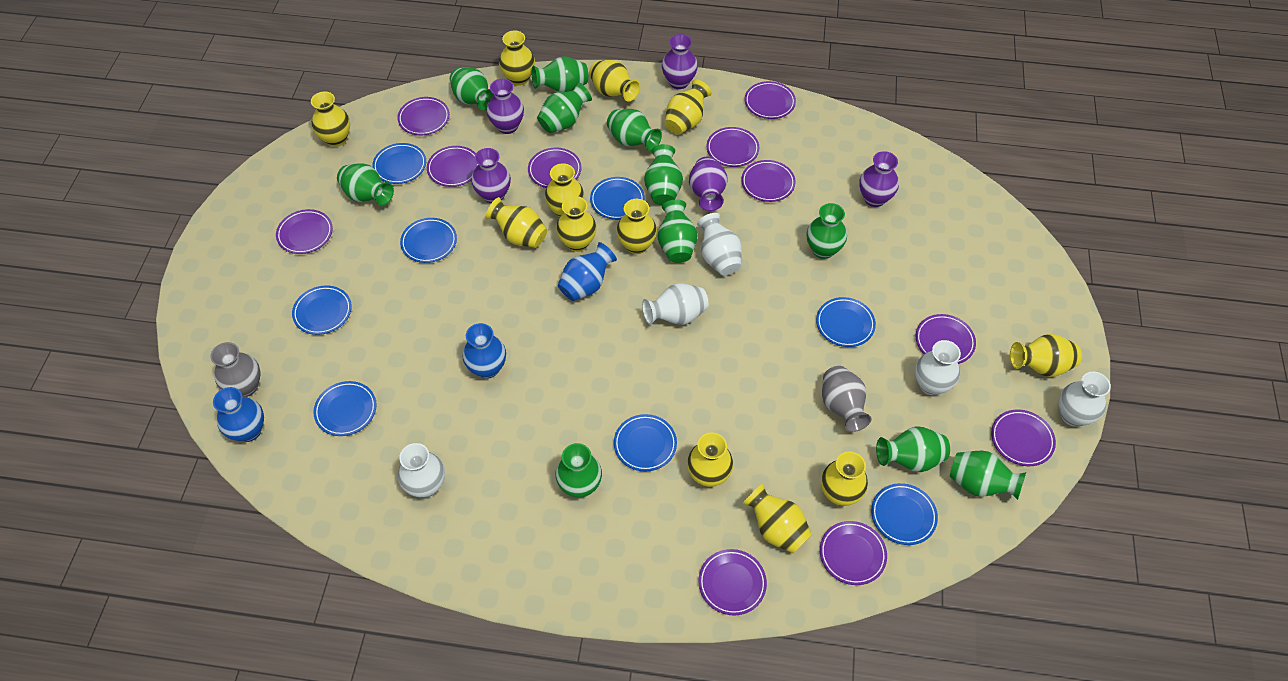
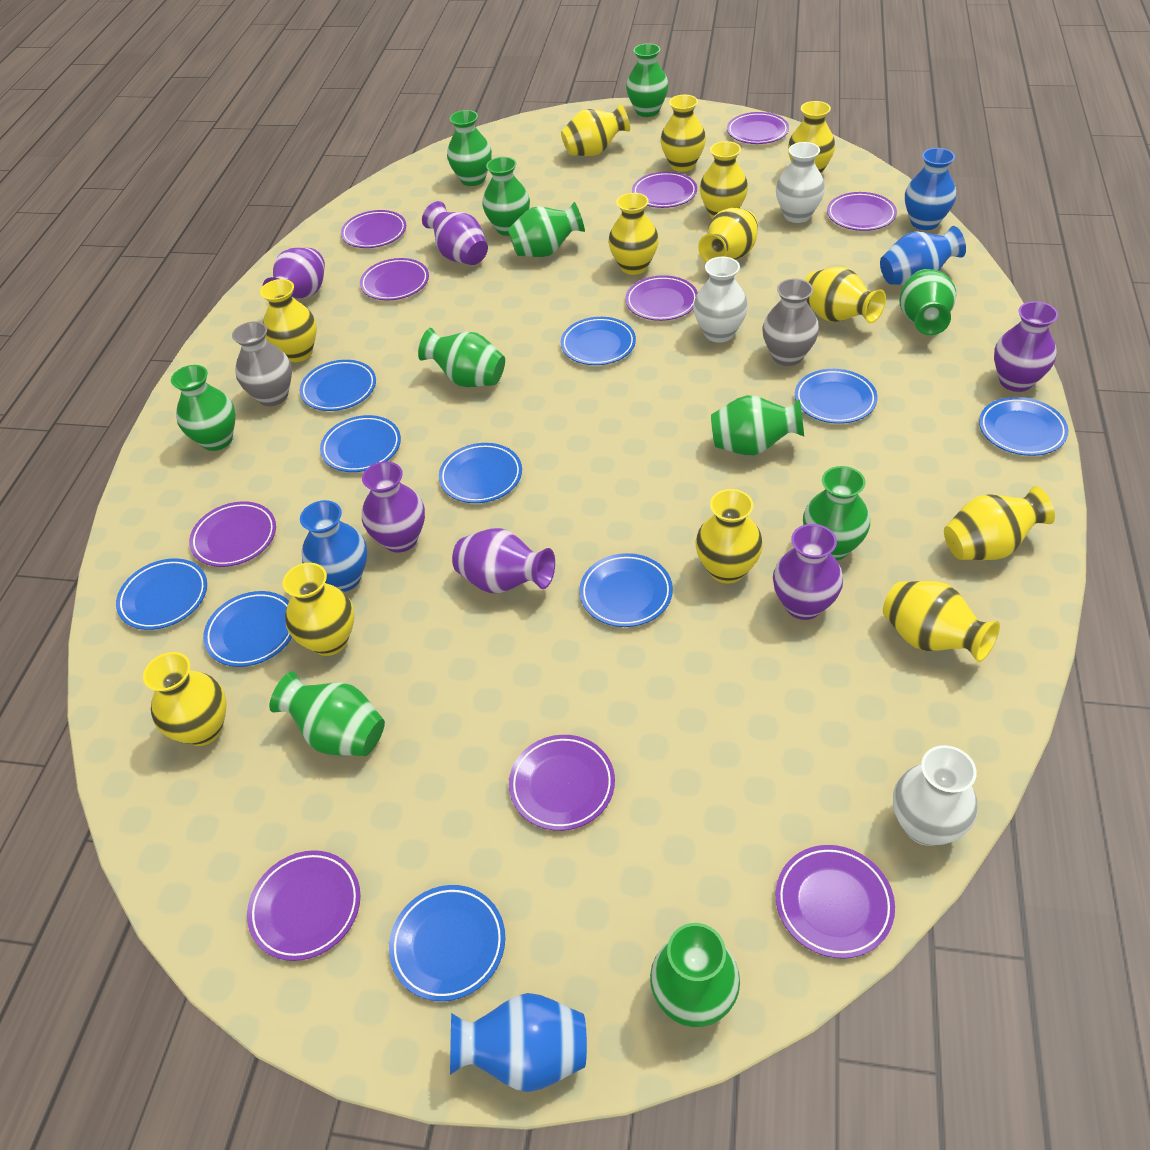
blue plate: [292,285,352,335] [313,381,377,436] [372,143,426,184] [400,218,457,263] [590,177,645,220] [614,414,677,472] [816,297,876,347] [871,483,938,545] = 8 -> [116,558,207,630] [203,591,292,667] [300,360,376,411] [320,415,401,472] [389,885,505,1001] [439,443,522,503] [561,317,636,365] [579,553,673,627] [795,369,878,424] [979,397,1068,456] = 10
blue vase: [213,387,264,442] [463,323,506,379] [558,242,617,301] = 3 -> [300,500,367,592] [450,993,587,1092] [880,226,966,285] [905,148,956,230] = 4
purple plate: [276,209,333,254] [397,97,450,135] [427,146,478,187] [528,148,582,188] [698,549,767,615] [707,127,759,167] [741,160,796,202] [745,81,796,119] [820,521,887,585] [916,314,976,364] [991,409,1056,466] = 11 -> [189,501,276,567] [247,850,361,961] [341,210,406,248] [360,258,429,300] [509,735,615,831] [625,275,698,321] [632,171,697,208] [727,112,789,144] [775,845,895,959] [827,192,897,231] = 10
purple vase: [471,148,511,203] [487,79,524,134] [662,34,698,89] [689,157,728,211] [859,151,899,207] = 5 -> [263,248,325,299] [362,462,425,553] [422,201,488,265] [452,528,555,593] [773,524,843,620] [994,301,1058,392] = 6
white vase: [398,443,445,498] [642,283,708,325] [697,213,742,276] [915,340,961,395] [1059,371,1111,427] = 5 -> [693,257,748,343] [776,142,825,223] [893,745,977,846] = 3
yellow vase: [311,91,350,147] [486,197,547,248] [499,31,535,86] [545,163,584,217] [556,196,597,252] [589,60,640,102] [616,199,657,254] [664,79,712,134] [687,433,733,487] [742,483,812,553] [821,451,868,506] [1010,334,1082,377] = 12 -> [143,652,227,746] [260,279,317,362] [283,563,354,656] [561,104,630,156] [608,193,659,275] [660,95,706,172] [695,489,763,584] [698,208,758,262] [700,141,748,219] [788,101,835,174] [805,267,886,323] [883,581,1000,663] [944,486,1055,560] = 13

